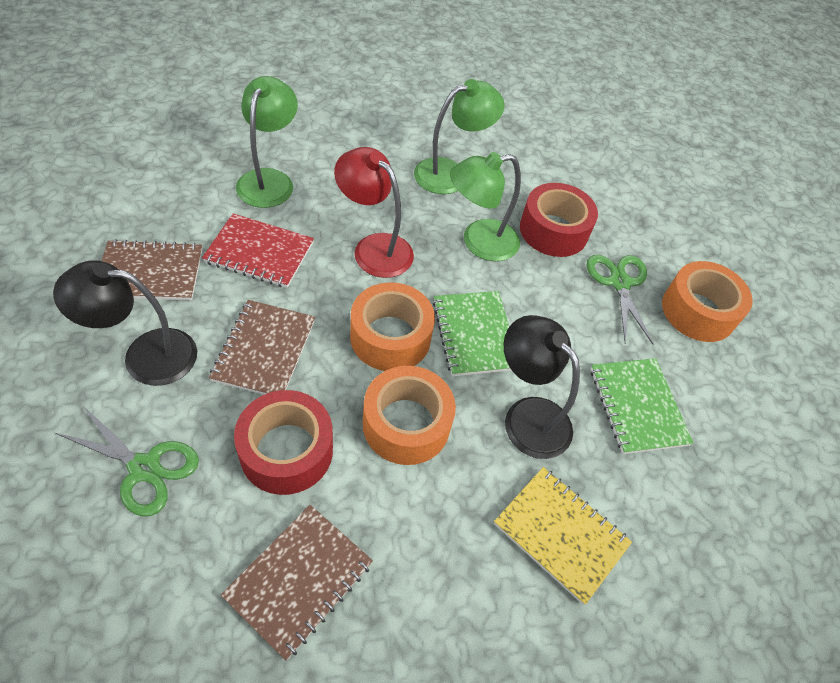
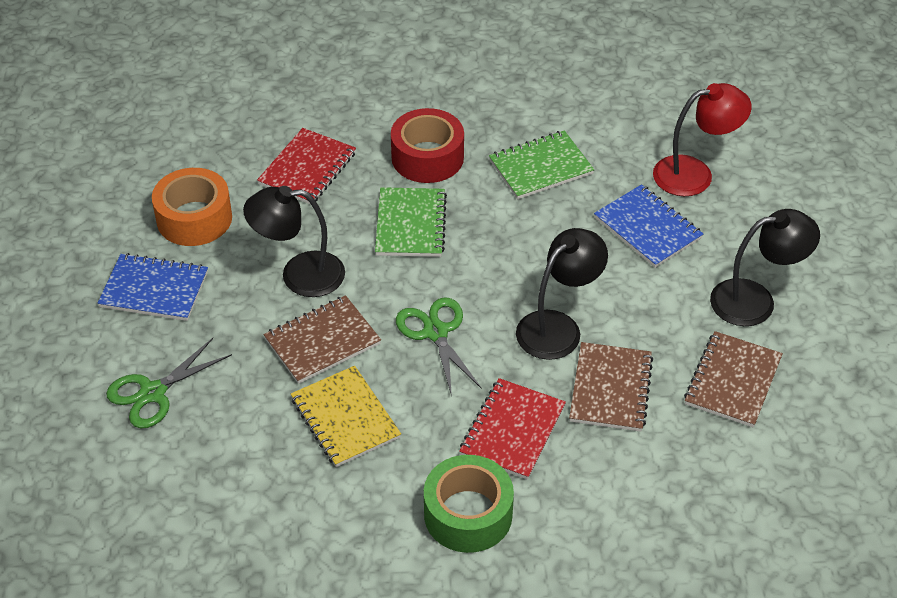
black lamp: [53,260,197,386] [504,315,580,459] = 2 -> [243,186,345,297] [516,228,608,360] [710,209,820,326] = 3
blue notebook: none = 0 -> [98,253,208,321] [594,184,703,268] = 2
green lamp: [236,76,298,208] [414,79,505,194] [450,152,521,261] = 3 -> none = 0
green tape: none = 0 -> [424,455,514,553] = 1
orange tape: [350,282,435,371] [363,366,456,465] [662,261,753,342] = 3 -> [152,168,232,246] = 1
red notebook: [202,213,314,288] = 1 -> [257,128,356,205] [459,378,566,480] = 2
red tape: [234,390,333,495] [520,183,598,257] = 2 -> [391,108,464,183] = 1

